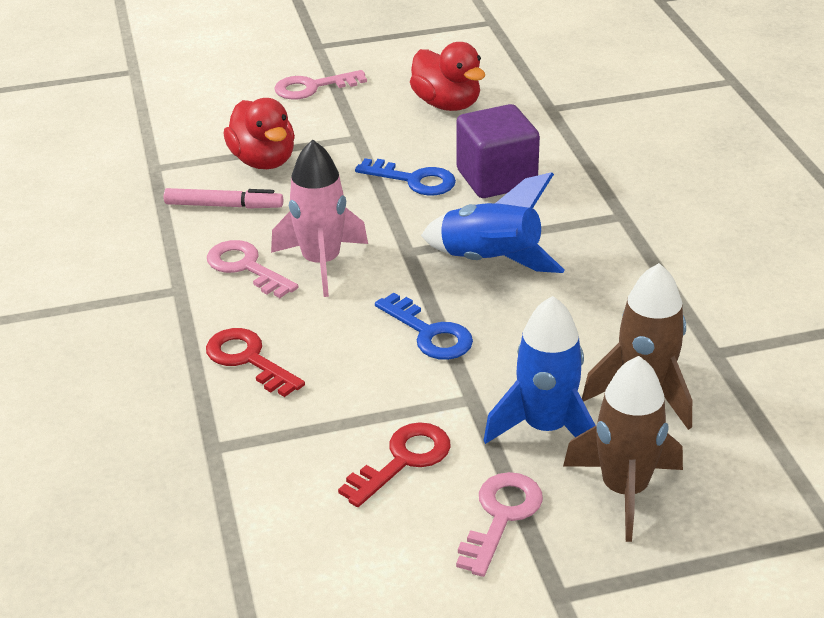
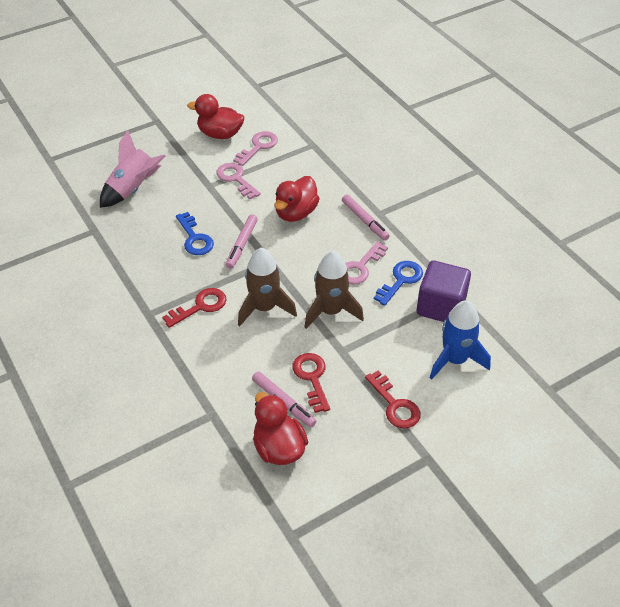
blue rocket: [421,172,565,273] [484,296,596,444] = 2 -> [430,300,491,380] = 1
pink marker: [164,188,283,209] = 1 -> [226,214,258,269] [252,371,316,427] [342,195,390,241] = 3
red duck: [224,98,295,169] [410,42,485,111] = 2 -> [187,94,244,139] [253,392,308,465] [274,176,320,222] = 3
red key: [206,328,305,397] [338,422,451,507] = 2 -> [162,288,226,328] [292,353,330,413] [365,371,420,429] = 3

